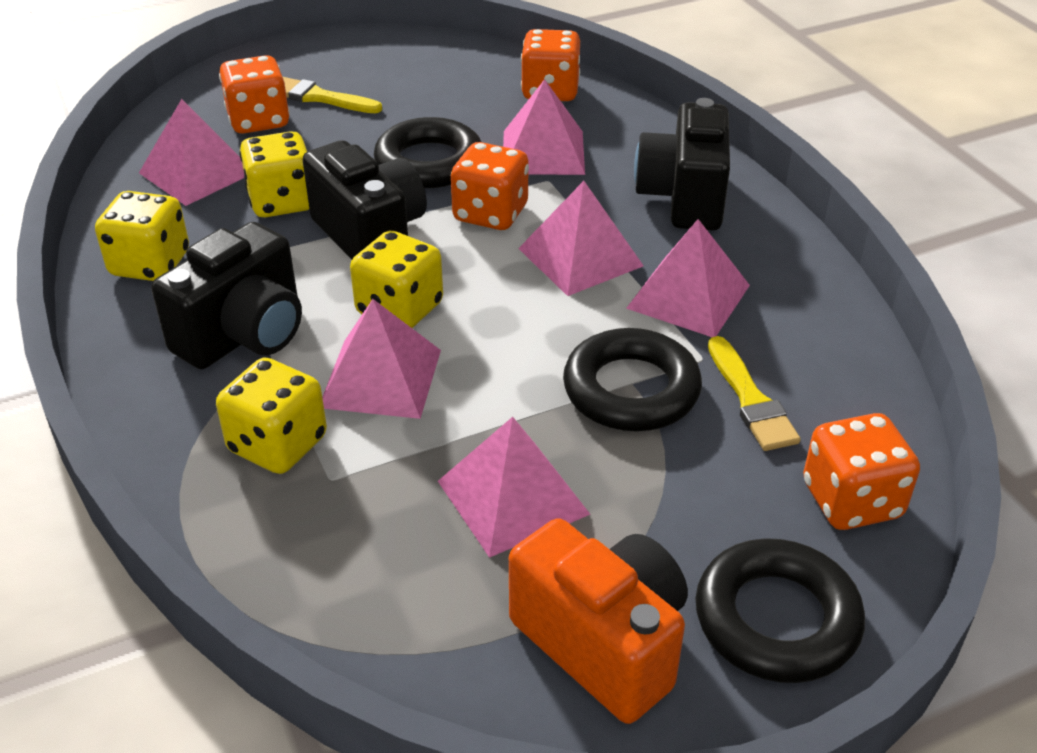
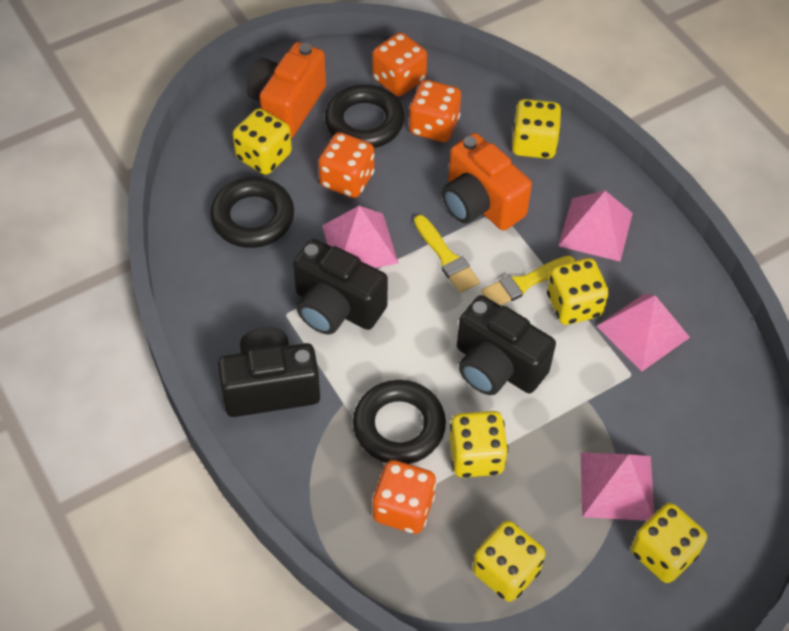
orange camera: [509,518,688,724] = 1 -> [247,42,326,138] [442,133,532,231] = 2
pink pyramid: [139,99,244,206] [322,299,441,419] [438,417,590,558] [503,79,585,175] [518,181,644,296] [626,219,750,337] = 6 -> [322,206,398,268] [558,191,633,261] [581,452,654,521] [597,293,690,372] = 4
yellow dice: [95,191,189,281] [216,358,327,474] [239,131,309,218] [350,231,443,328] = 4 -> [233,108,292,175] [449,411,508,478] [473,521,545,602] [512,99,562,159] [547,258,609,325] [631,503,707,583] = 6

